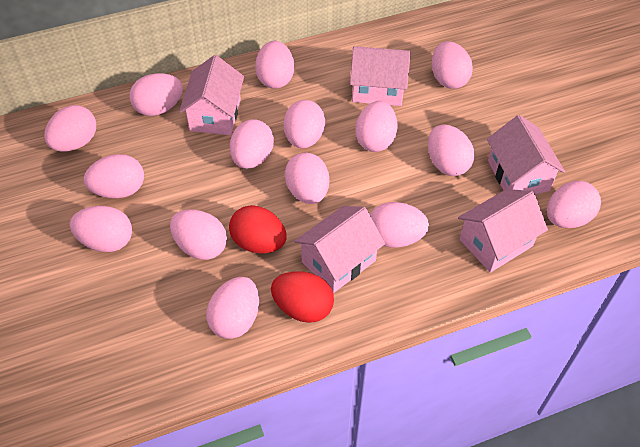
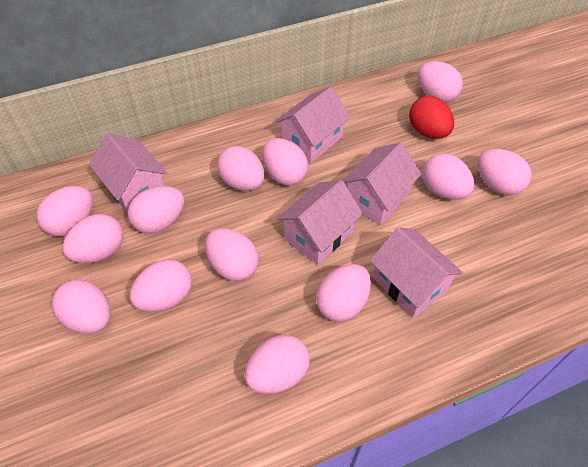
pink egg: [44,105,96,152] [70,206,132,252] [84,154,144,198] [129,73,183,116] [170,209,227,260] [206,277,259,339] [230,119,274,169] [255,41,294,89] [284,100,325,148] [285,153,329,204] [355,101,398,152] [370,202,429,248] [428,124,474,176] [432,41,473,89] [547,181,601,228] = 15 -> [37,186,93,236] [52,279,111,334] [63,214,123,263] [128,186,184,234] [130,259,192,312] [205,228,259,281] [217,146,265,191] [245,335,310,394] [262,138,308,185] [316,264,371,322] [418,61,463,102] [422,154,474,200] [477,149,532,195] = 13
red egg: [229,205,286,253] [271,271,334,323] = 2 -> [409,96,454,139] = 1

